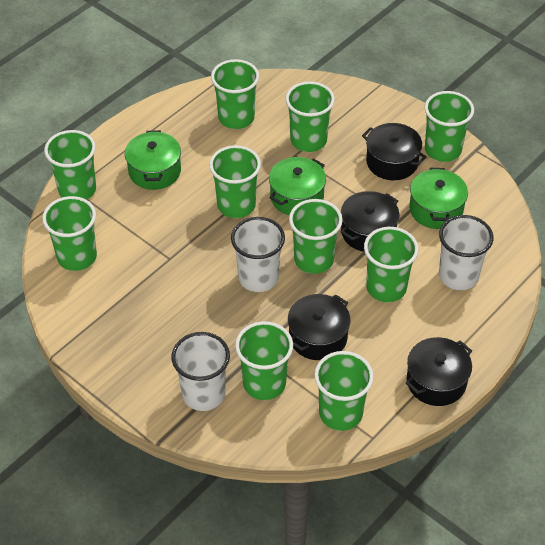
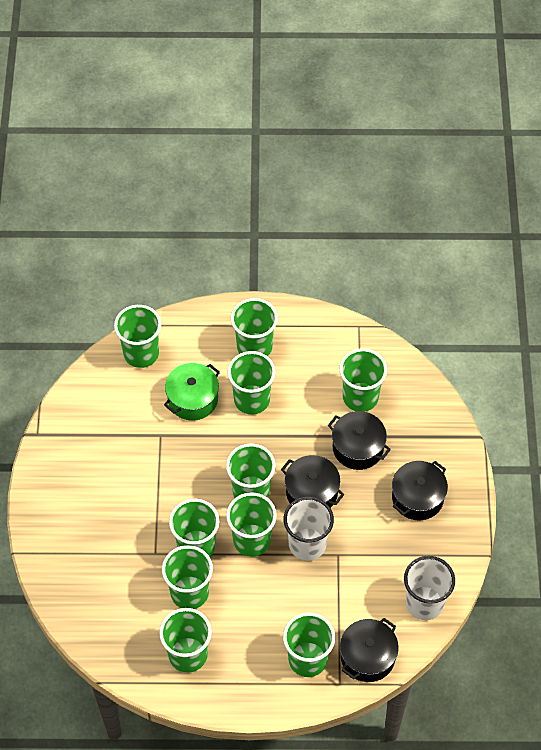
green pot: [125,130,181,190] [269,157,326,215] [409,168,468,229] = 3 -> [164,363,220,421] = 1
white cup: [171,332,230,411] [231,217,285,292] [439,215,493,290] = 3 -> [284,497,334,561] [404,556,455,620] = 2

